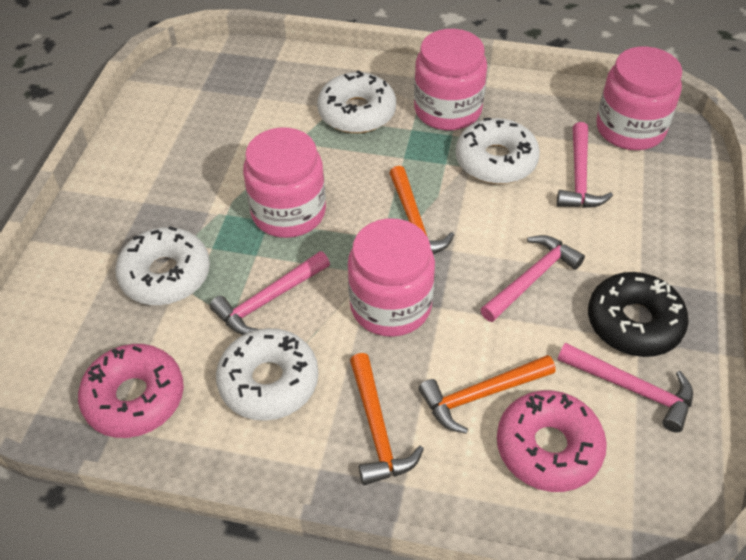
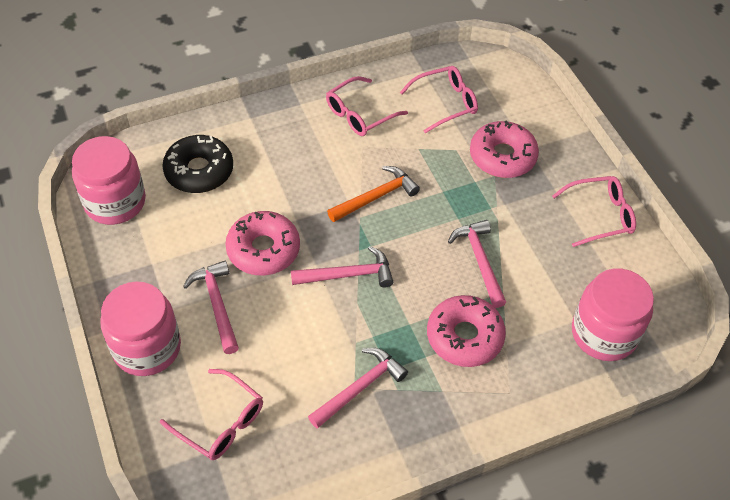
orange hammer: [350,353,424,485] [389,166,454,254] [418,355,556,434] = 3 -> [327,166,420,222] = 1
pink donut: [78,344,184,438] [497,390,607,492] = 2 -> [225,211,300,276] [427,295,506,367] [470,121,539,178] = 3
pink glasses: none = 0 -> [160,369,263,460] [326,76,408,136] [400,66,478,133] [552,176,636,247] = 4
pink jar: [243,127,326,238] [348,218,435,337] [414,29,487,130] [596,47,682,150] = 4 -> [72,136,146,225] [100,282,181,376] [572,268,654,361] = 3
white donut: [115,226,210,305] [216,328,318,421] [317,70,396,133] [455,118,540,184] = 4 -> none = 0

